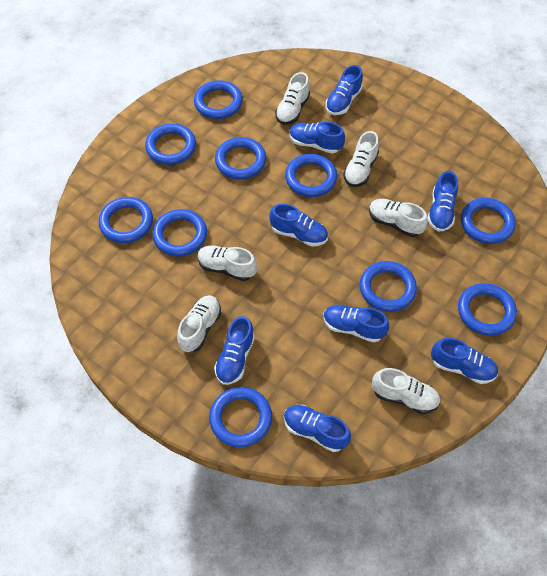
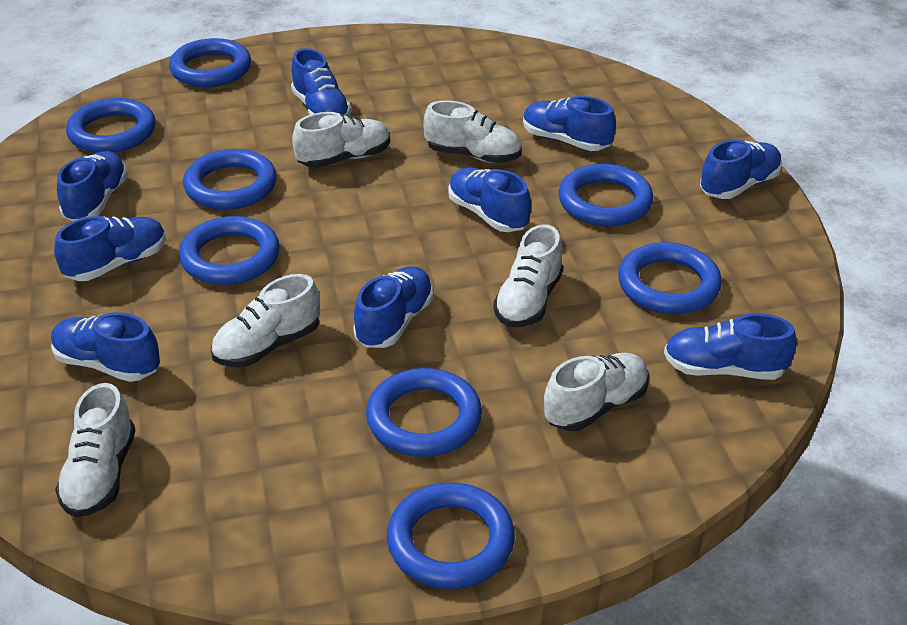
blue ring: [99,197,153,243] [145,123,196,165] [152,209,207,256] [194,80,243,119] [209,387,272,448] [215,137,266,179] [285,154,337,197] [360,261,417,312] [458,283,517,336] [461,198,516,244] = 10 -> [66,98,156,153] [169,38,251,87] [179,216,280,285] [183,149,277,210] [366,368,482,457] [387,483,515,589] [558,164,653,226] [618,242,722,314] = 8
blue shoe: [214,316,255,385] [269,204,328,247] [284,405,351,452] [290,122,345,154] [323,305,389,342] [325,65,363,115] [428,171,458,232] [431,338,498,384] = 8 -> [51,312,160,382] [54,216,166,281] [57,151,128,221] [291,48,351,116] [353,266,434,348] [448,168,531,232] [523,96,616,151] [664,313,797,380] [700,140,782,199] = 9

